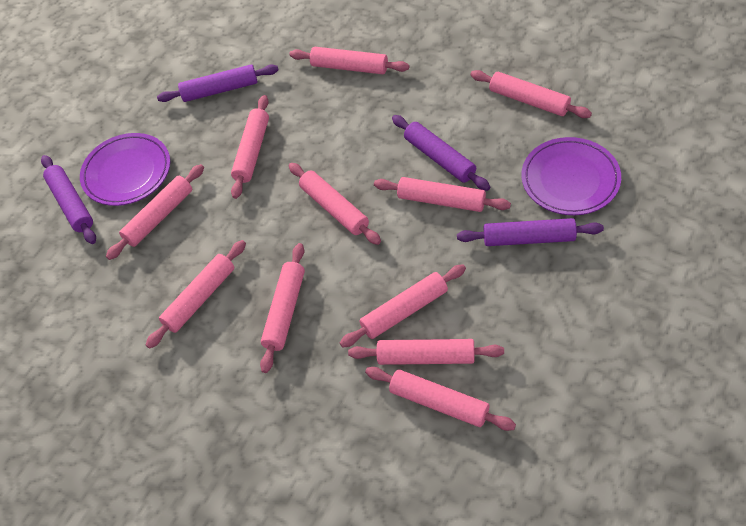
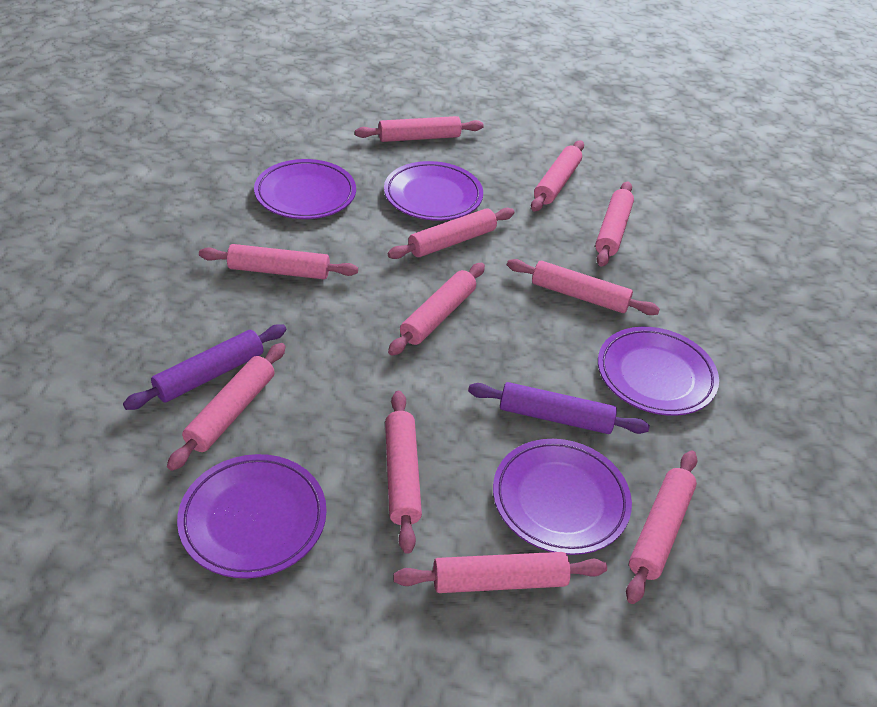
purple plate: [80,133,170,206] [521,137,621,215] = 2 -> [177,454,327,578] [254,159,356,219] [384,161,483,221] [493,439,632,555] [598,327,719,416] = 5
purple rolling pin: [41,155,96,244] [157,64,279,102] [392,115,490,191] [457,218,604,246] = 4 -> [123,324,286,410] [468,382,650,434] = 2

